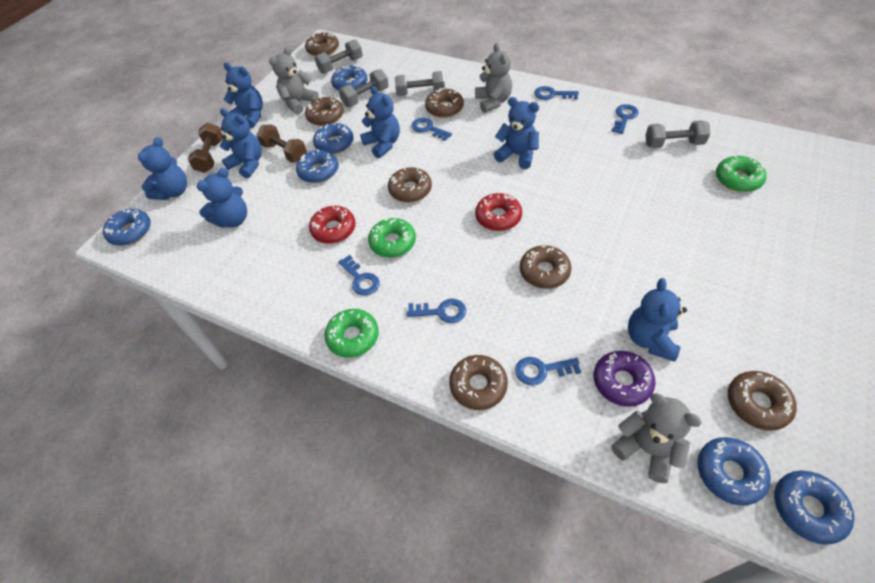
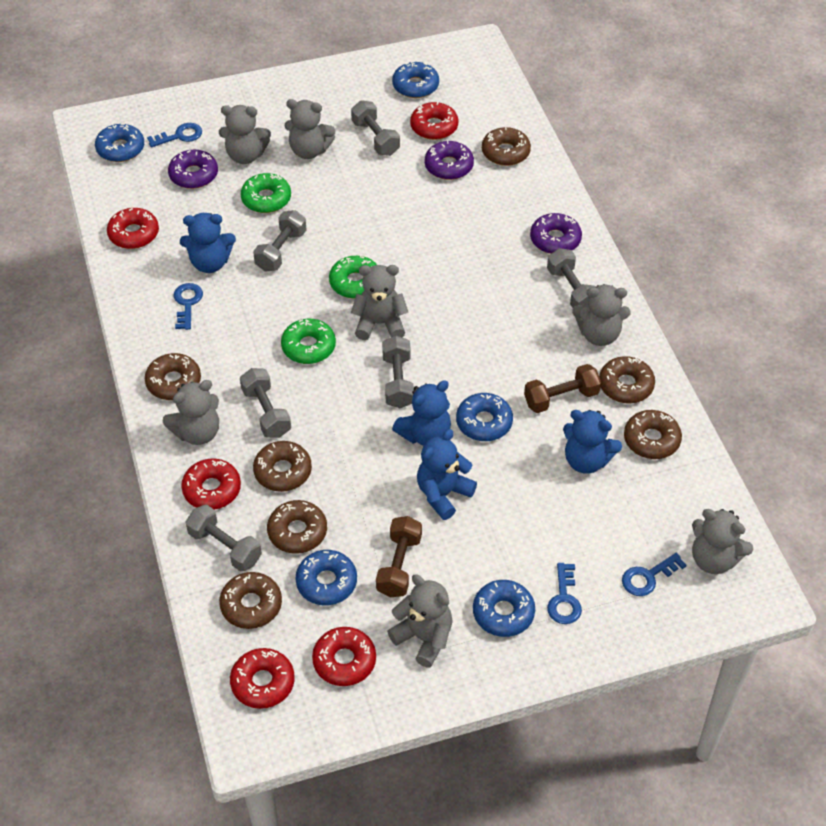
blue donut: [103,209,151,246] [296,150,338,183] [313,123,354,154] [331,66,368,91] [697,437,771,506] [774,470,854,545] = 6 -> [95,124,144,162] [296,550,357,605] [392,62,439,98] [456,393,513,441] [473,580,535,637] = 5
blue key: [338,255,380,296] [407,299,466,323] [411,118,452,141] [515,357,581,386] [534,86,579,100] [611,104,639,134] = 6 -> [147,123,202,147] [174,283,203,330] [547,563,582,624] [622,553,686,596] = 4
blue teddy bear: [138,137,187,200] [197,168,247,228] [220,108,262,178] [224,63,263,128] [360,86,400,158] [494,97,539,169] [628,278,687,362] = 7 -> [180,213,236,273] [392,380,451,446] [417,429,477,520] [563,410,622,474] = 4
grey dumbbell: [315,39,363,74] [339,69,389,107] [395,71,445,96] [645,120,710,148] = 4 -> [186,505,262,572] [240,368,291,438] [253,210,306,272] [351,100,400,156] [382,336,414,408] [547,248,596,308] = 6
grey teddy bear: [269,47,319,114] [475,43,512,113] [611,393,702,483] = 3 -> [162,380,219,445] [219,105,271,164] [284,99,336,159] [351,265,408,340] [387,574,453,667] [572,284,631,346] [692,509,753,574] = 7
purple donut: [593,351,655,407] = 1 -> [168,150,218,189] [425,141,474,180] [530,213,582,254] = 3
red donut: [309,206,356,244] [475,193,522,231] = 2 -> [107,208,159,249] [181,459,241,510] [230,648,295,709] [312,627,376,686] [410,102,459,140] = 5

